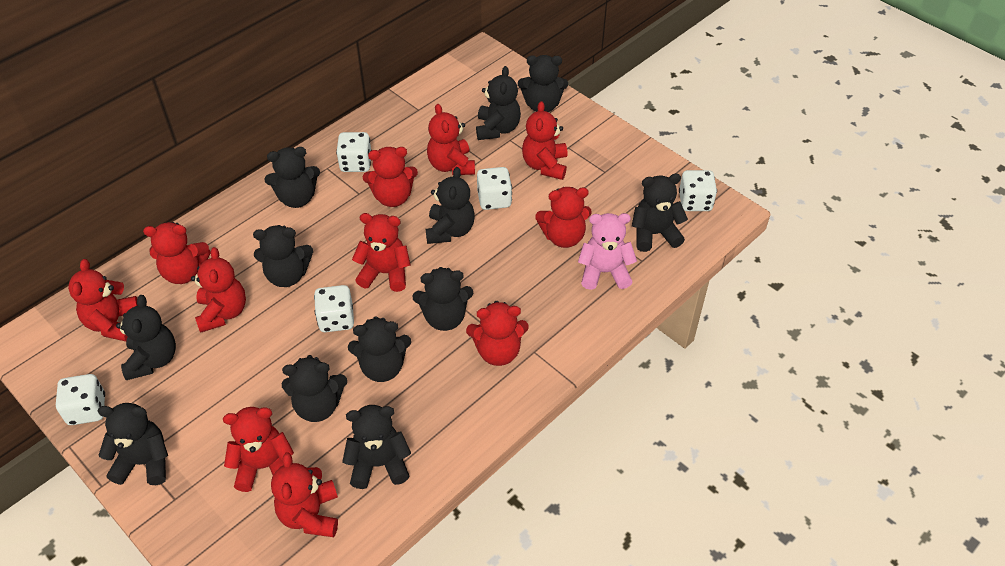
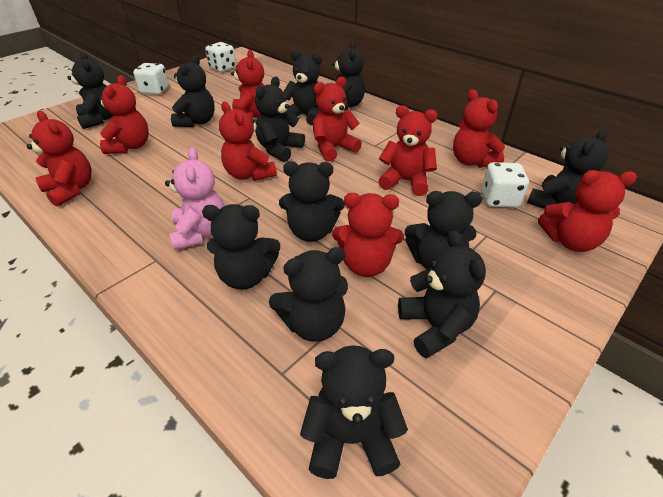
red teddy bear: [68,259,138,341] [143,222,211,284] [191,247,246,333] [223,407,294,492] [271,452,338,537] [352,213,411,292] [363,147,418,207] [427,104,475,175] [466,301,529,366] [522,101,568,180] [535,187,592,248] = 11 -> [27,111,92,207] [99,75,149,154] [219,101,277,181] [231,50,265,119] [313,77,362,161] [332,193,404,277] [378,105,438,196] [453,89,505,168] [538,170,637,252] = 9
white dice: [56,374,105,425] [314,285,354,332] [336,132,371,172] [477,167,512,210] [679,170,717,211] = 5 -> [133,63,169,95] [205,42,236,72] [482,162,529,208] = 3

